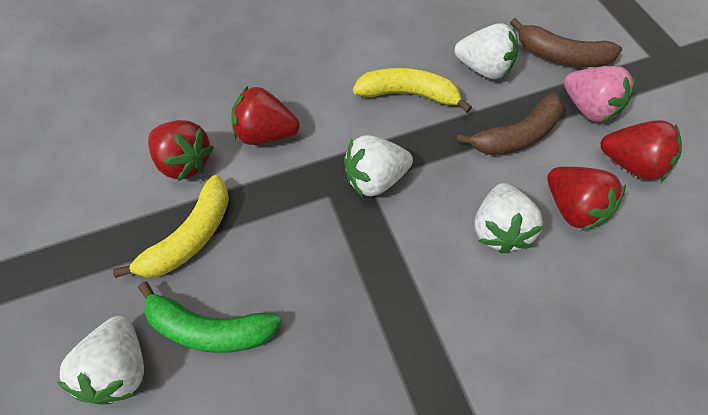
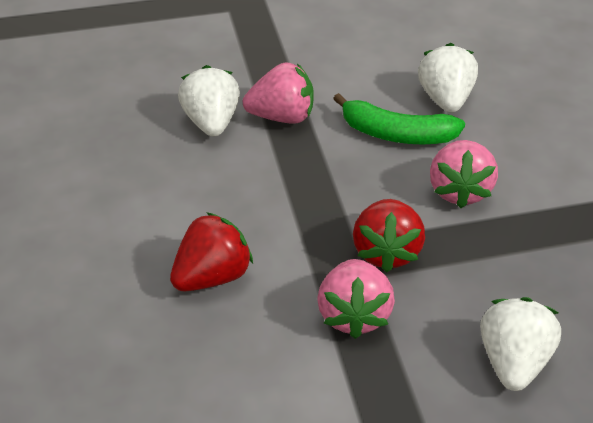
brown banana: [456,93,564,155] [510,18,622,67] = 2 -> none = 0
pink strawberry: [564,66,636,122] = 1 -> [243,62,314,124] [317,259,395,339] [430,140,498,208] = 3
red strawberry: [148,120,214,181] [231,86,299,145] [547,167,626,231] [600,120,682,181] = 4 -> [170,212,253,291] [353,199,425,273] = 2
white strawberry: [56,316,144,405] [344,135,413,197] [454,23,518,79] [474,183,543,253] = 4 -> [178,65,240,137] [418,43,478,113] [480,297,561,391] = 3
yellow banana: [113,175,229,278] [353,67,472,113] = 2 -> none = 0

